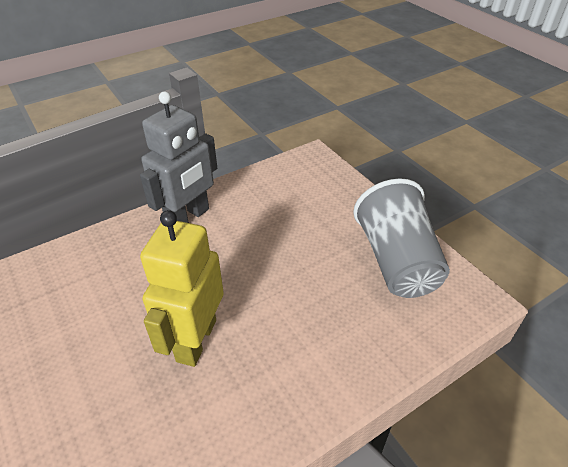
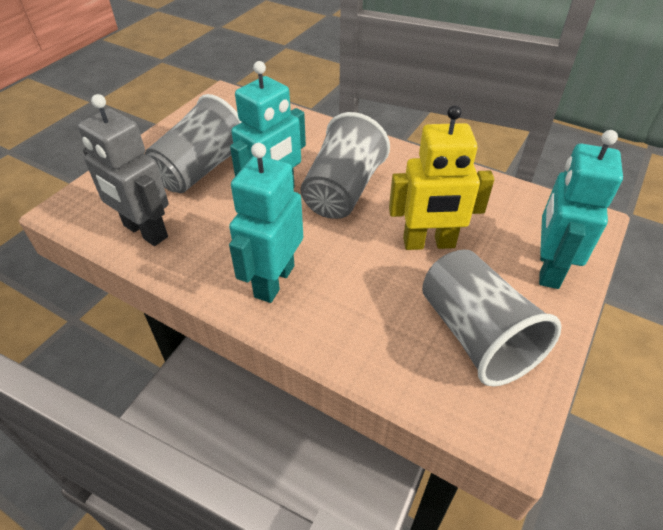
grey cup: [353,178,450,298] = 1 -> [145,94,242,193] [300,112,390,219] [422,249,562,386] = 3
turquoise robot: none = 0 -> [229,143,303,303] [230,61,306,188] [539,130,623,289] = 3

